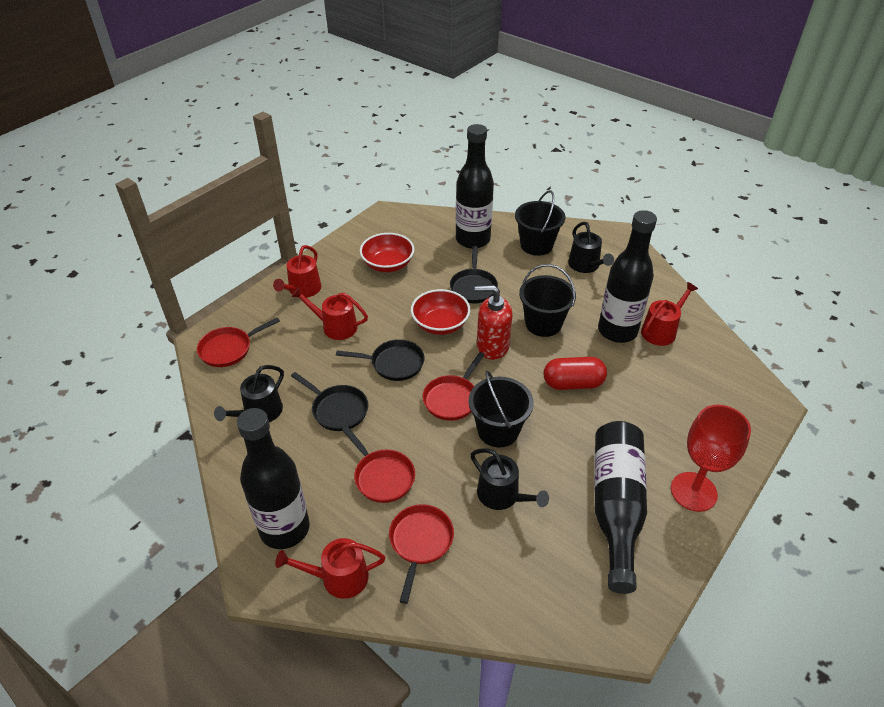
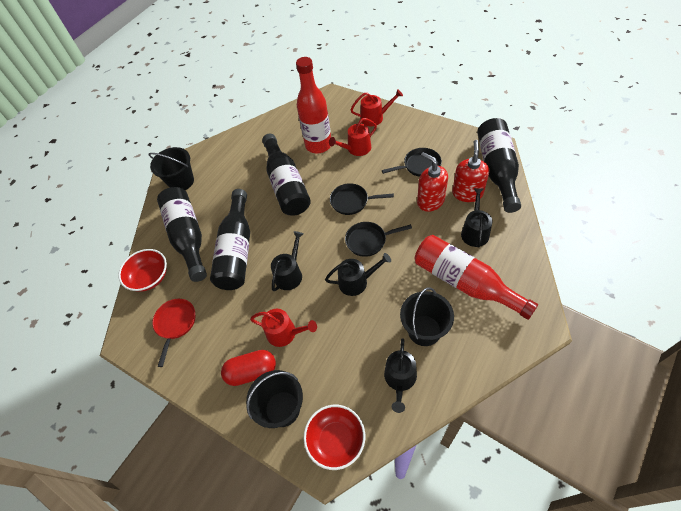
black watering can: [214,365,284,422] [470,448,549,510] [568,222,614,273] = 3 -> [271,231,304,291] [325,253,391,296] [384,338,417,413] [461,188,492,248] = 4
red bottle: none = 0 -> [296,57,331,153] [415,235,538,320] = 2
red goblet: [671,405,751,512] = 1 -> none = 0
red pan: [197,317,280,367] [342,426,415,503] [389,504,454,604] [423,352,485,421] = 4 -> [152,299,195,367] = 1
red soap dispenser: [475,285,512,360] = 1 -> [417,152,448,212] [452,140,489,202] = 2
red watering can: [273,245,321,298] [275,538,385,599] [292,287,368,340] [641,282,698,346] = 4 -> [250,309,317,347] [329,118,377,156] [350,89,403,126] = 3

